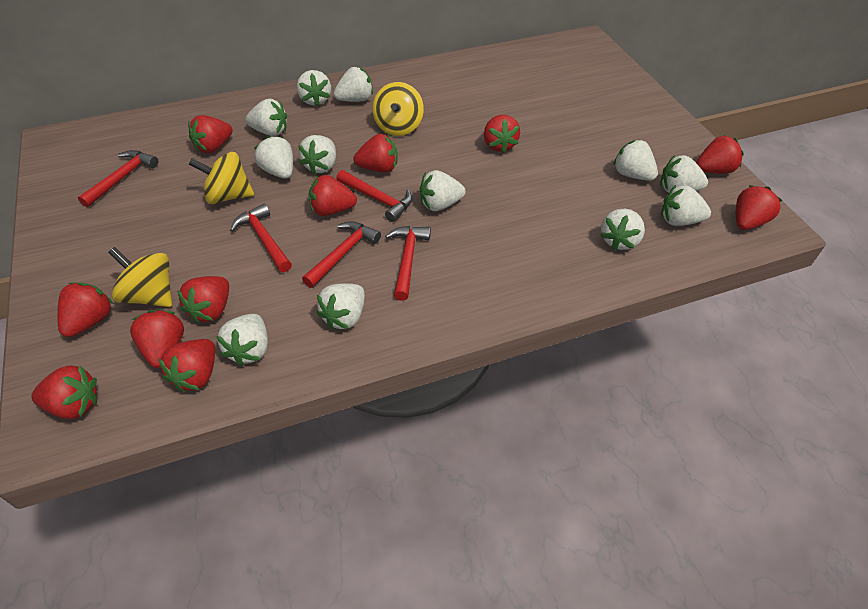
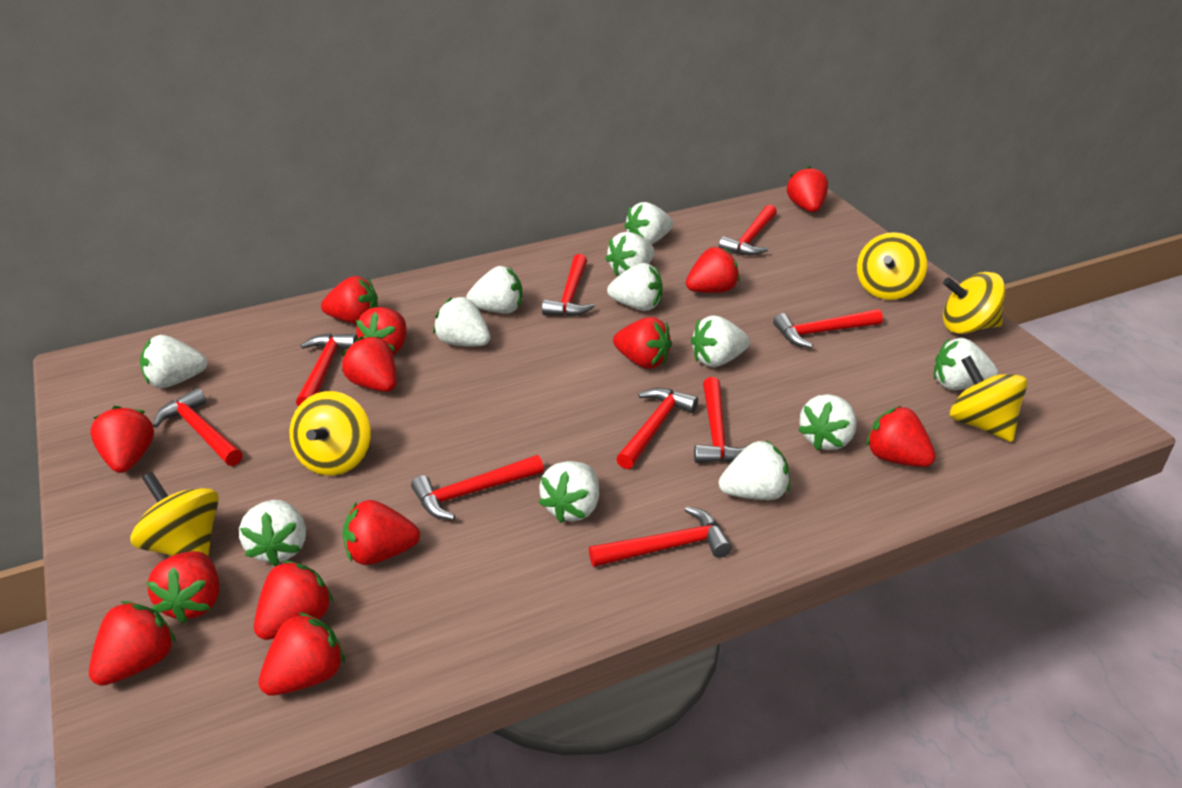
red hammer: [78,150,158,207] [230,204,292,272] [302,221,381,288] [336,170,413,222] [385,226,431,301] = 5 -> [153,388,243,466] [296,333,358,407] [411,455,544,520] [542,254,595,316] [589,506,732,567] [616,388,698,469] [694,377,752,463] [719,205,777,255] [773,309,883,348] = 9
red strawberry: [31,365,97,419] [57,282,113,337] [130,310,184,368] [159,339,215,392] [177,276,229,323] [188,115,233,153] [308,175,357,216] [353,134,398,173] [484,115,520,153] [696,136,744,174] [736,185,782,230] = 11 -> [89,601,176,686] [90,406,154,473] [146,551,219,624] [254,561,333,640] [259,612,345,696] [321,276,378,324] [342,337,397,392] [342,500,420,565] [356,307,407,355] [613,317,672,369] [686,247,740,293] [787,166,828,212] [866,406,936,467] = 13
yellow spinning top: [108,247,172,307] [189,152,254,204] [372,82,424,136] = 3 -> [130,472,219,556] [290,391,371,475] [857,232,927,300] [943,272,1005,334] [950,356,1028,442] = 5

